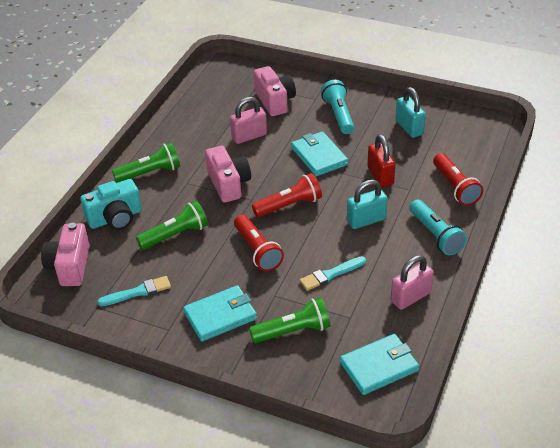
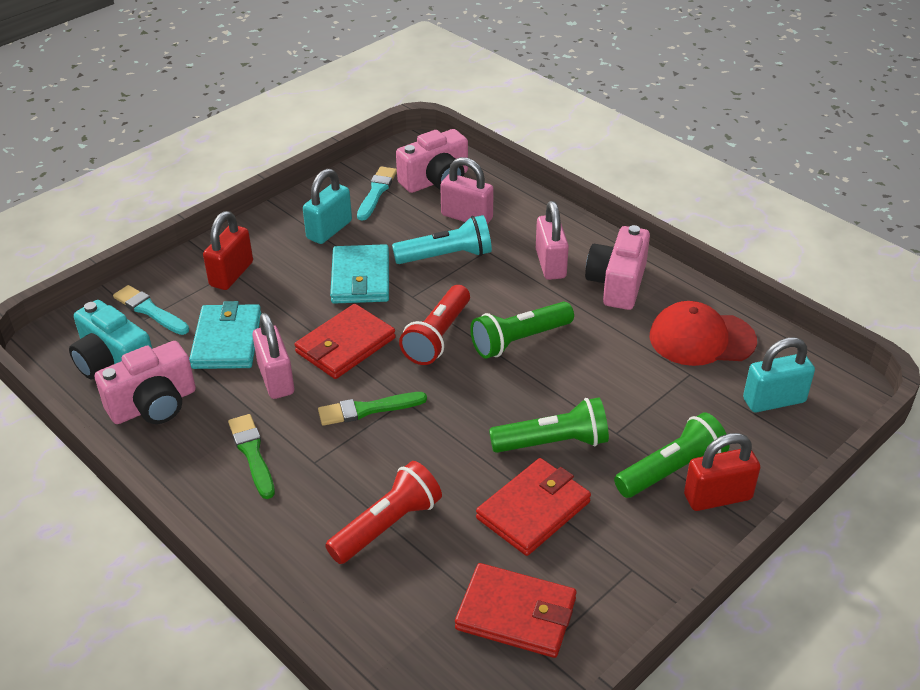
green brush: none = 0 -> [228,414,275,499] [318,392,427,426] = 2
pink padlock: [230,97,267,144] [391,255,434,310] = 2 -> [252,313,294,399] [440,157,494,224] [536,201,569,280] = 3
red cap: none = 0 -> [649,301,757,366] = 1
red flashlight: [234,215,284,272] [252,173,322,217] [433,153,483,206] = 3 -> [325,461,442,564] [399,285,470,365] = 2
red padlock: [367,134,396,187] = 1 -> [203,211,253,290] [684,433,761,511] = 2
red wallet: none = 0 -> [294,304,396,379] [455,563,576,658] [476,458,591,556] = 3
turquoise flashlight: [321,80,354,134] [409,200,467,255] = 2 -> [392,215,492,264] = 1
turquoise wallet: [183,285,257,342] [291,131,348,176] [340,334,419,395] = 3 -> [189,301,261,369] [330,244,389,304] = 2

